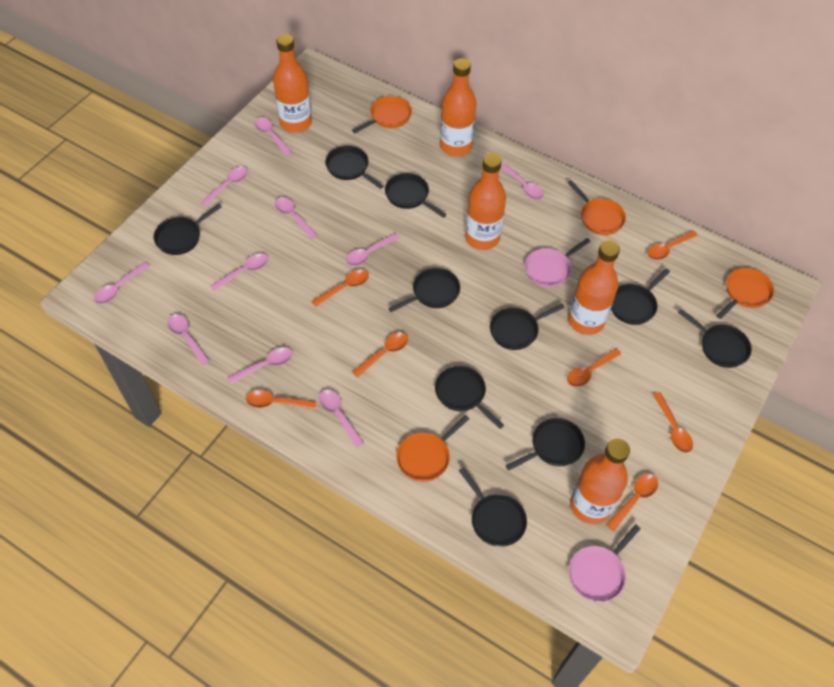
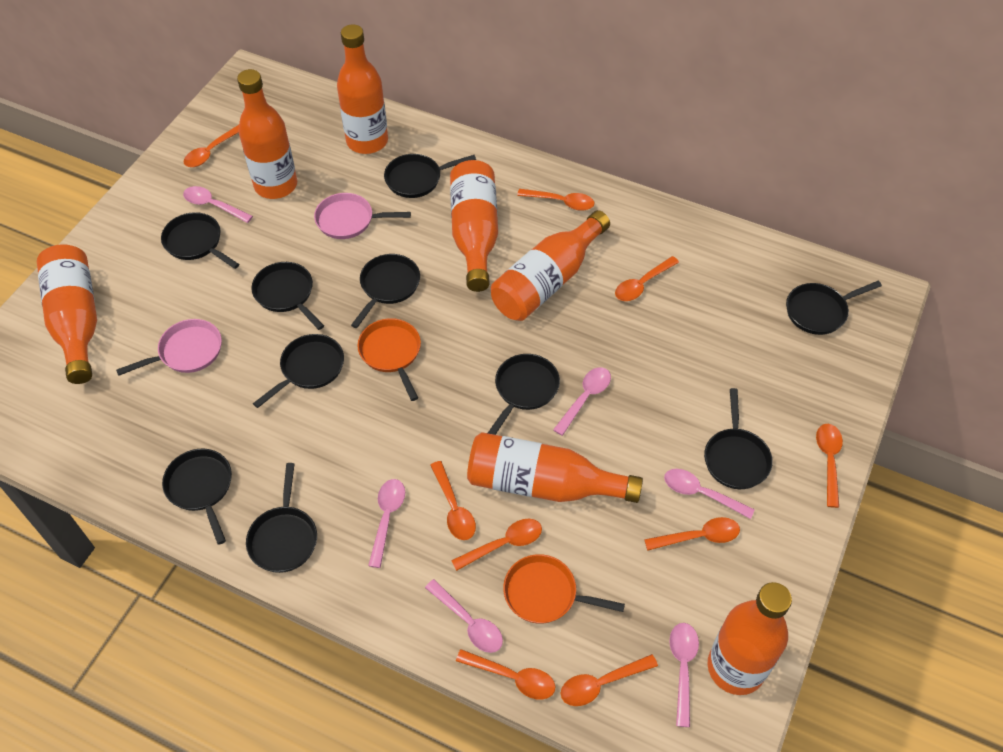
orange bottle: [273,34,312,133] [440,58,476,156] [465,153,506,250] [568,240,620,335] [570,438,630,524] = 5 -> [37,244,97,384] [237,69,297,199] [337,24,388,154] [450,160,498,292] [467,432,643,503] [491,210,610,321] [708,582,792,695] = 7
orange pan: [352,96,412,133] [396,415,469,482] [568,180,626,235] [716,268,774,319] = 4 -> [357,318,421,401] [503,554,625,624] = 2
orange spoon: [246,390,316,409] [311,270,369,307] [352,332,408,377] [567,348,621,387] [606,474,658,531] [647,230,698,260] [653,392,693,453] = 7 -> [184,125,239,167] [430,461,476,540] [451,519,542,571] [456,649,556,700] [517,189,594,211] [560,654,658,706] [615,256,679,301] [644,517,740,551] [816,424,843,508] = 9
pink spoon: [94,262,149,304] [167,314,210,365] [200,167,248,206] [211,254,268,291] [228,347,293,384] [255,117,292,156] [275,197,318,239] [319,390,364,448] [346,233,400,266] [501,163,544,199] = 10 -> [183,186,253,223] [368,479,405,568] [425,579,503,653] [553,367,611,436] [664,469,755,519] [669,623,699,727] = 6

